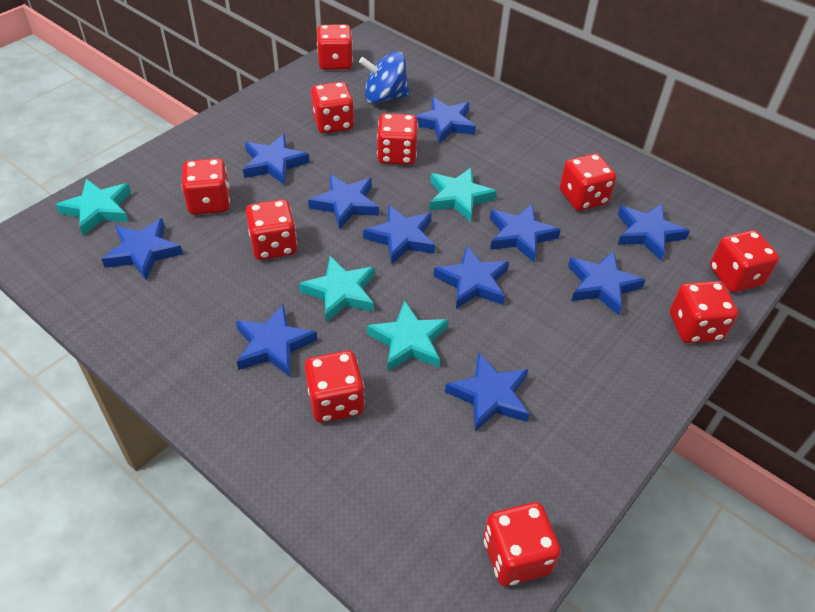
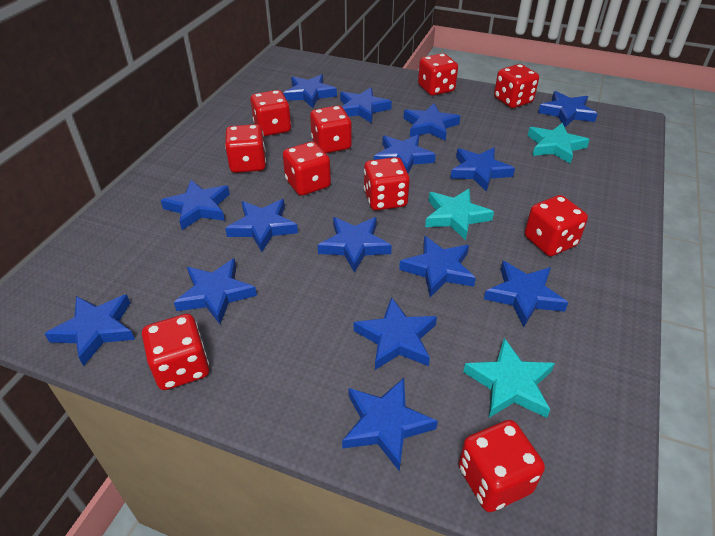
blue spinning top: [359,52,410,104] = 1 -> none = 0
blue star: [101,218,183,280] [236,304,317,377] [243,134,310,185] [308,174,379,230] [363,205,435,265] [415,97,476,144] [433,246,509,309] [445,352,530,432] [490,203,561,262] [568,251,645,315] [617,203,690,260] = 11 -> [45,294,135,366] [161,180,230,230] [174,258,257,324] [225,199,298,252] [284,74,337,108] [318,217,392,273] [340,88,392,123] [342,378,438,471] [354,297,437,370] [374,135,436,173] [399,236,476,297] [404,103,460,141] [450,148,515,192] [484,261,568,327] [538,91,597,127] = 15
turquoise star: [56,179,131,236] [299,256,375,322] [367,300,448,372] [429,168,497,222] = 4 -> [425,188,494,240] [463,338,555,418] [528,123,590,164] = 3

